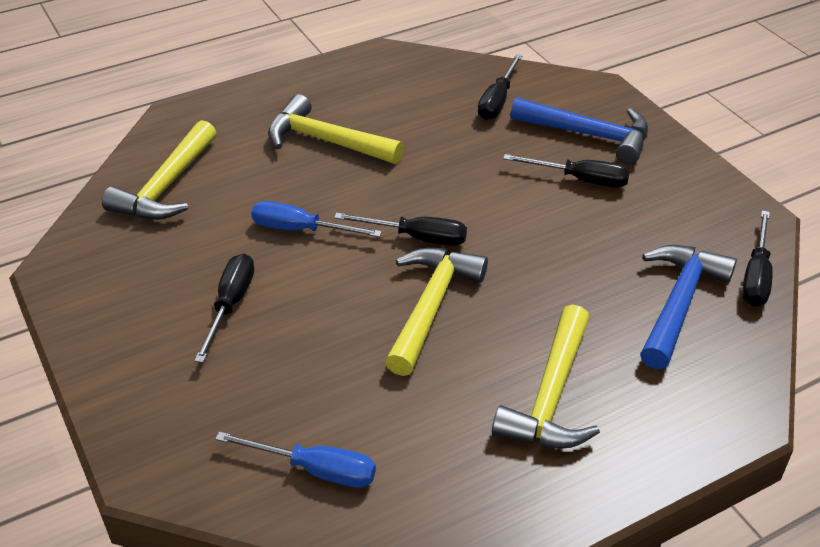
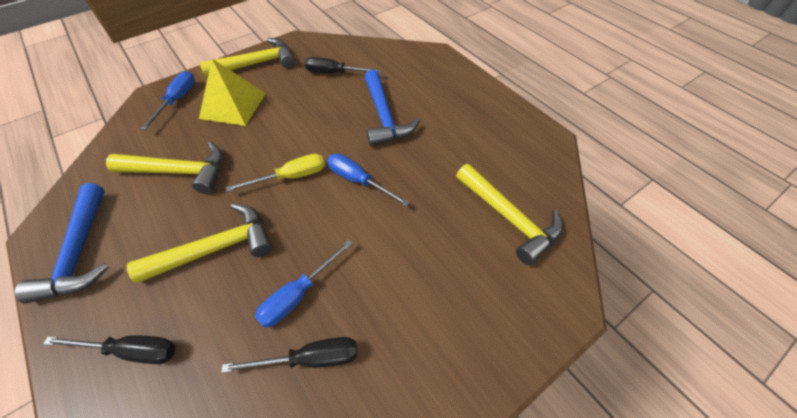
black screwdriver: [194,254,254,363] [334,213,467,246] [478,54,523,120] [503,154,630,188] [742,210,773,307] = 5 -> [43,335,175,364] [221,337,357,373] [305,57,382,73] = 3
blue screwdriver: [215,432,376,488] [251,201,382,237] = 2 -> [141,71,195,130] [255,239,353,328] [327,154,410,207] = 3
yellow pyramid: none = 0 -> [199,59,266,126] = 1
yellow screwdriver: none = 0 -> [226,154,325,192] = 1

